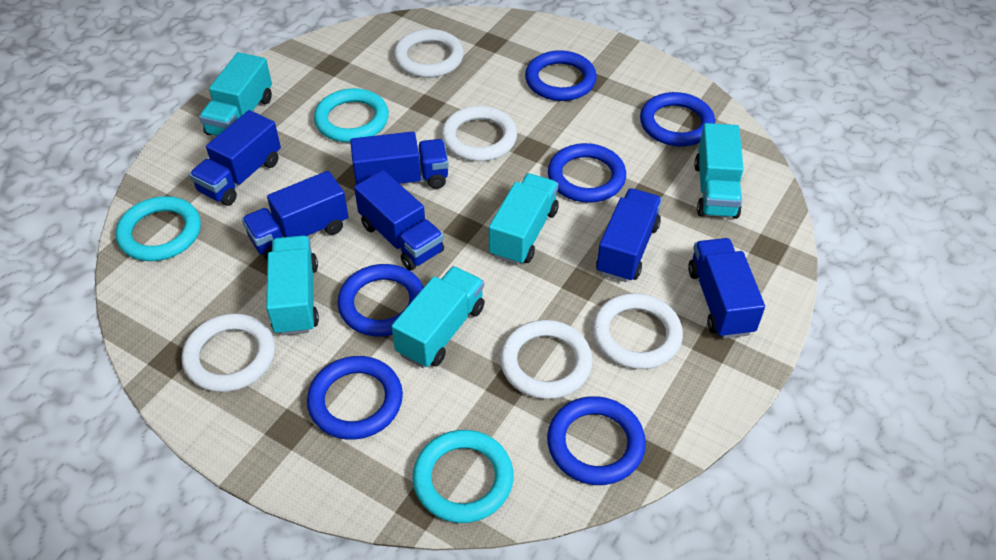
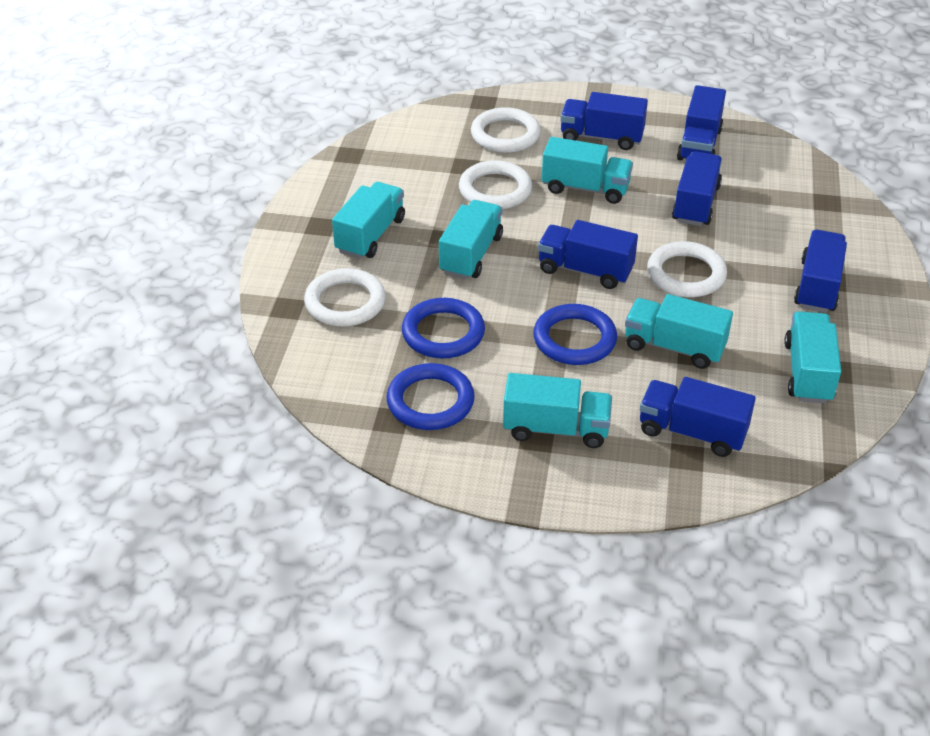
blue ring: [307,356,403,440] [337,264,424,337] [525,50,597,101] [547,396,646,485] [548,143,626,203] [640,92,715,147] = 6 -> [386,363,475,430] [402,298,485,358] [533,304,617,365] = 3
turquoise ring: [116,196,201,261] [314,88,389,143] [413,430,514,523] = 3 -> none = 0
turquoise truck: [199,52,272,136] [266,235,319,336] [392,266,485,368] [489,173,559,265] [694,123,744,219] = 5 -> [332,182,405,259] [439,200,503,279] [503,373,612,448] [542,137,633,204] [625,294,733,369] [784,311,841,403] = 6
white ring: [182,313,275,392] [394,29,464,78] [441,106,517,161] [500,320,593,399] [592,293,683,369] = 5 -> [304,268,386,327] [459,160,532,209] [471,107,541,153] [647,241,727,297] = 4

